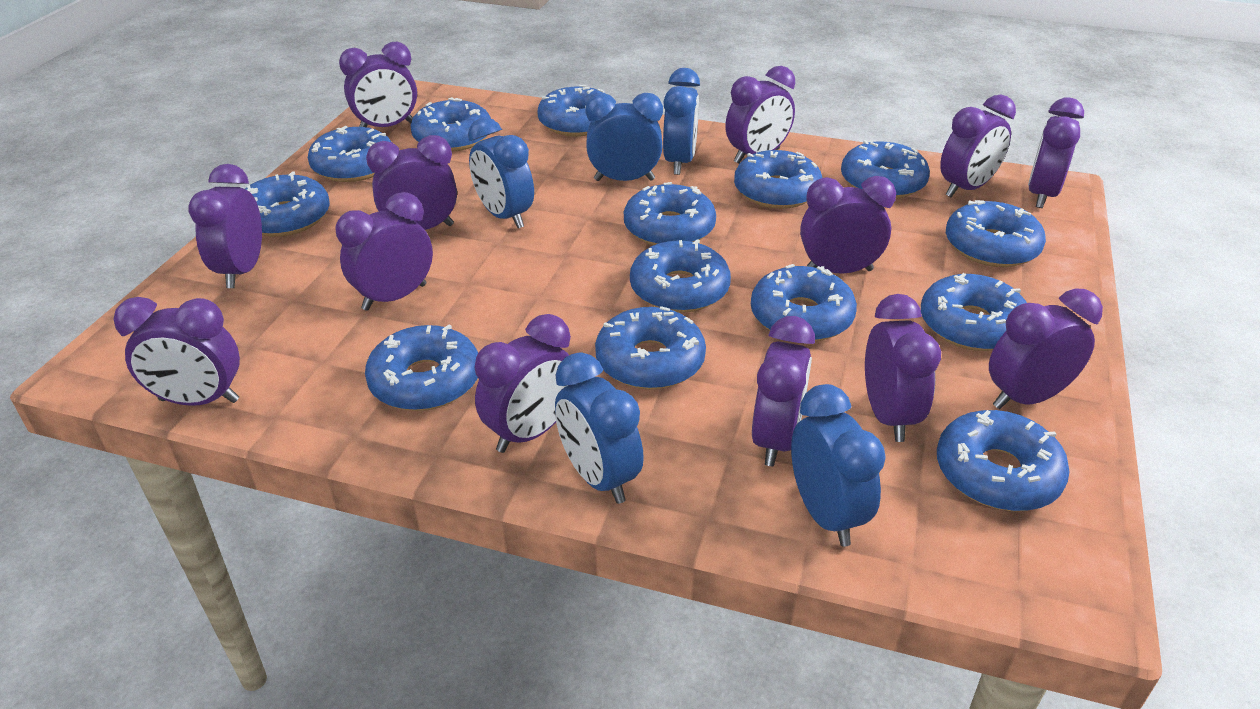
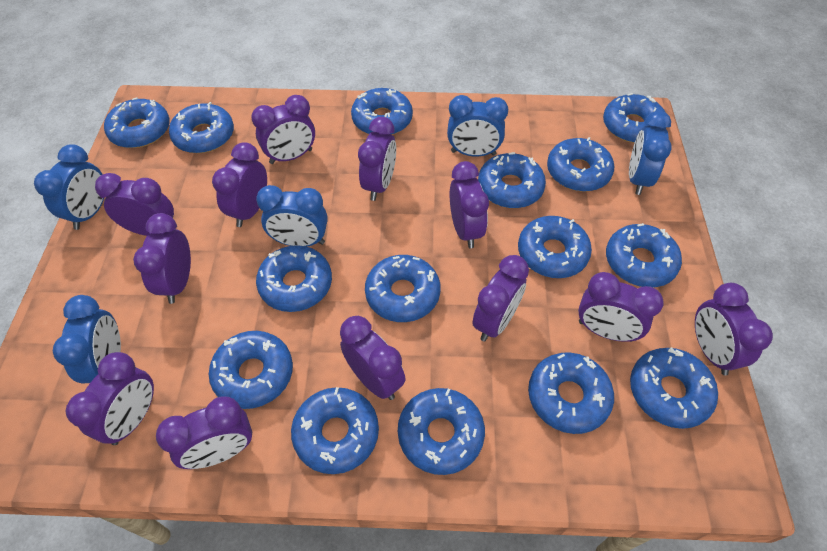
blue donut: [245,171,330,237] [308,126,391,182] [365,324,478,411] [411,97,491,152] [537,85,606,137] [595,306,706,389] [624,182,716,245] [630,239,731,313] [734,150,822,209] [751,264,857,341] [841,140,930,199] [921,273,1027,351] [937,410,1070,511] [946,200,1046,267] = 14 -> [104,97,170,148] [169,102,234,153] [209,331,293,409] [256,245,332,312] [291,387,379,474] [351,88,413,135] [365,255,441,322] [398,388,485,475] [478,152,546,208] [518,216,592,278] [528,352,614,434] [547,137,614,191] [603,93,667,143] [606,223,682,287] [630,347,718,429] = 15
purple clock: [114,297,240,406] [188,164,262,288] [336,192,433,311] [339,42,417,127] [366,135,457,230] [474,314,571,453] [725,66,795,164] [752,316,815,466] [800,176,896,274] [865,294,941,442] [940,95,1016,197] [989,289,1103,409] [1028,97,1084,208] = 13 -> [66,352,154,445] [95,173,174,236] [133,213,191,304] [156,396,252,469] [212,142,267,227] [251,95,315,164] [340,316,406,400] [358,117,396,201] [450,161,489,248] [472,255,529,342] [578,272,664,342] [695,283,773,375] = 12

